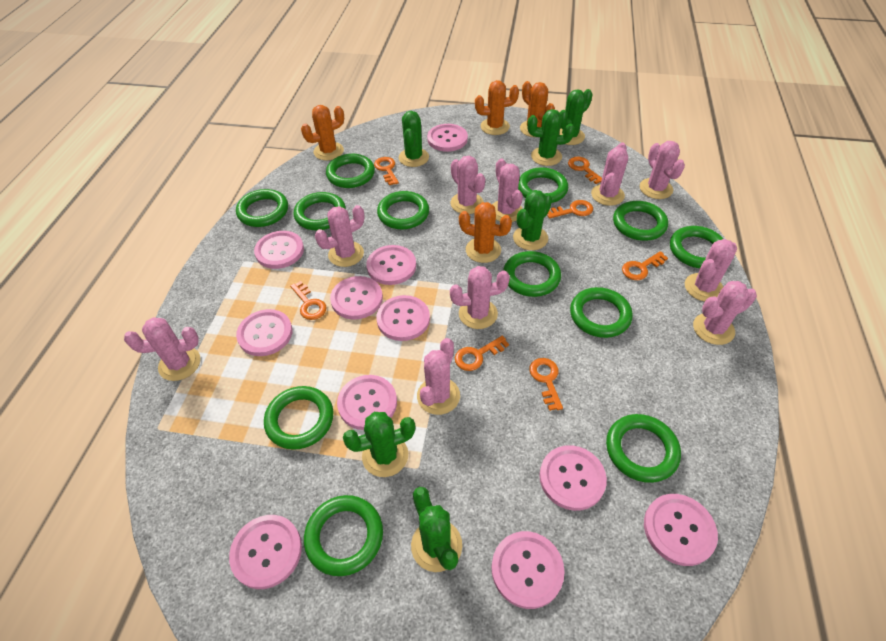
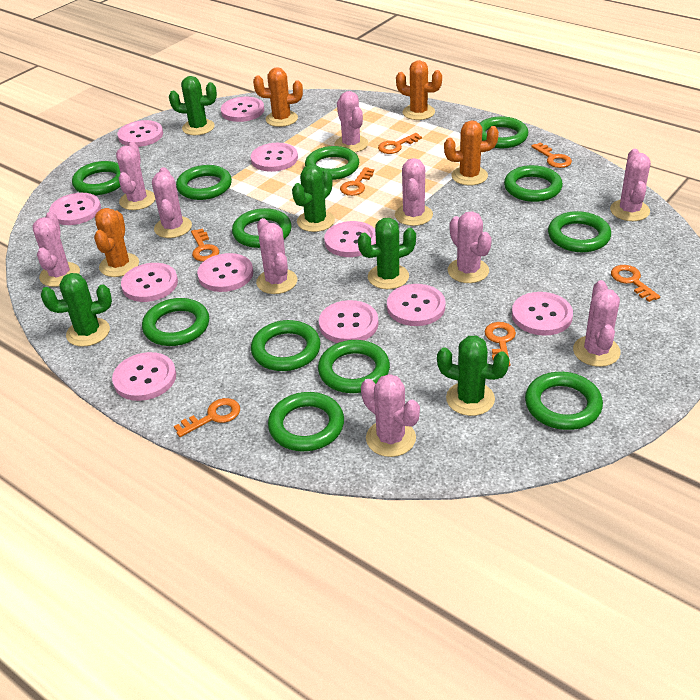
green cactus: [343,412,415,477] [399,111,429,167] [411,487,462,572] [513,190,552,250] [528,109,574,166] [559,89,593,145] = 6 -> [41,273,112,347] [169,76,217,135] [292,165,335,232] [358,218,416,289] [437,335,509,416] = 5

